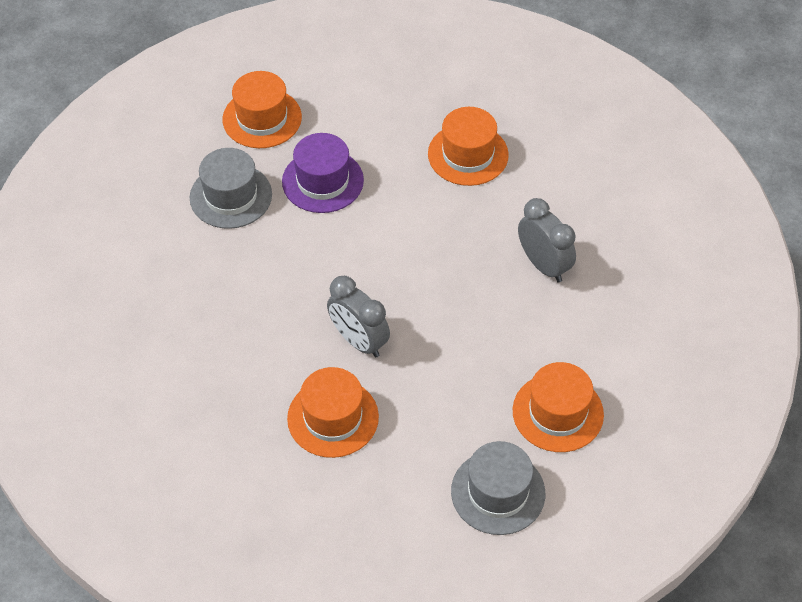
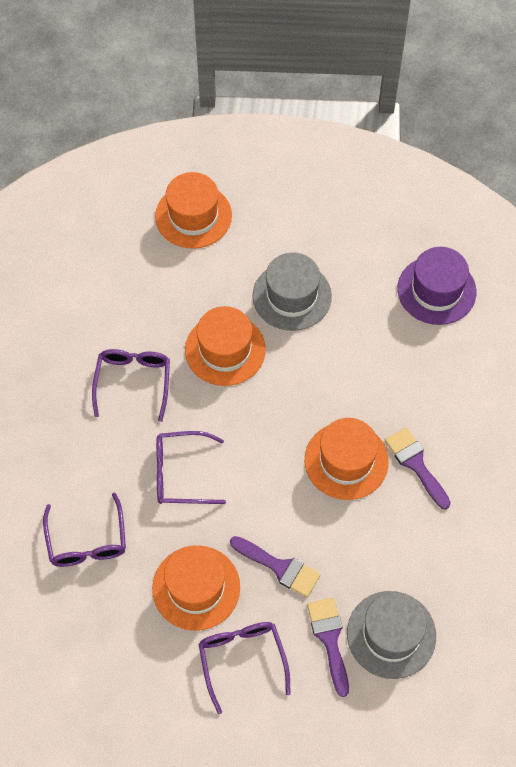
grey clock: [327,276,390,358] [518,198,576,282] = 2 -> none = 0
purple brush: none = 0 -> [230,536,321,597] [307,597,349,697] [385,427,451,509] = 3
purple glasses: none = 0 -> [43,493,126,567] [92,349,170,422] [156,431,226,504] [198,622,291,714] = 4

